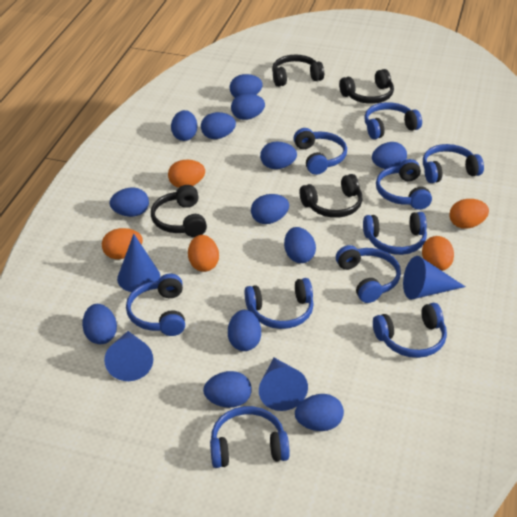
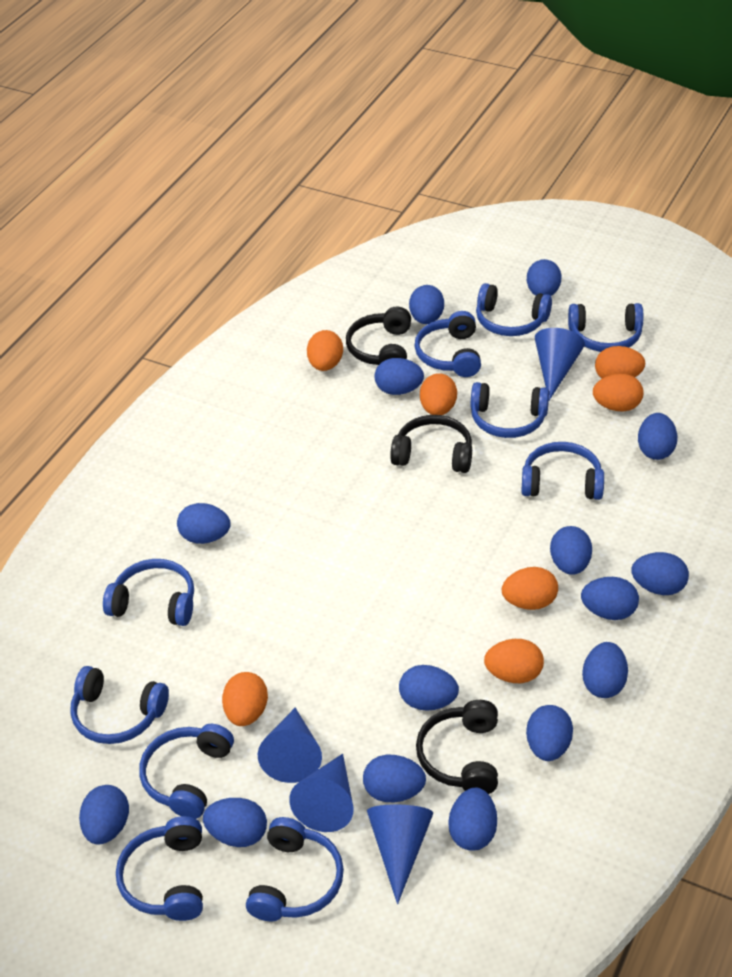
black headphones: [151,185,207,237] [272,55,324,87] [299,174,363,218] [339,69,394,104] = 4 -> [346,306,411,365] [390,415,472,473] [416,700,498,794] = 3
blue egg: [82,304,117,344] [110,187,149,217] [171,110,197,141] [201,112,236,139] [203,371,252,408] [228,310,261,351] [230,74,263,98] [231,94,265,120] [251,194,289,224] [260,142,297,169] [284,227,316,263] [295,394,344,431] [372,142,407,169] = 13 -> [79,785,129,845] [177,503,231,544] [203,798,267,847] [363,755,426,802] [375,358,424,395] [399,665,459,711] [409,285,444,324] [448,787,497,851] [526,705,573,761] [527,259,561,296] [550,526,592,575] [581,577,639,620] [582,642,628,698] [631,552,689,595] [638,413,677,460] = 15
orange egg: [102,228,143,259] [168,160,205,188] [188,235,219,272] [422,236,454,271] [449,199,489,229] = 5 -> [222,672,268,726] [307,330,343,371] [420,373,457,415] [484,639,544,683] [502,567,558,610] [593,374,644,412] [595,346,645,378] = 7

